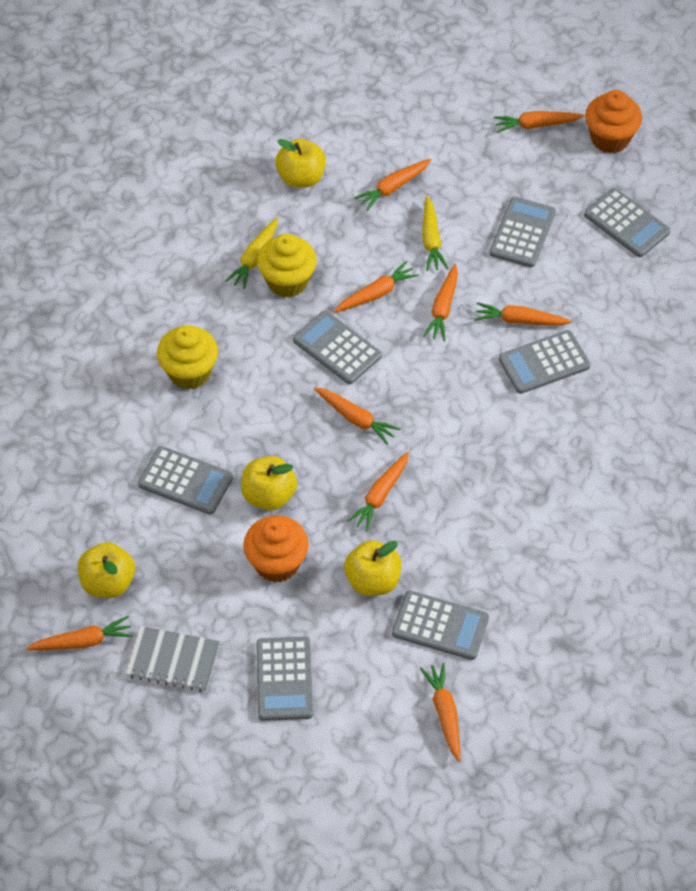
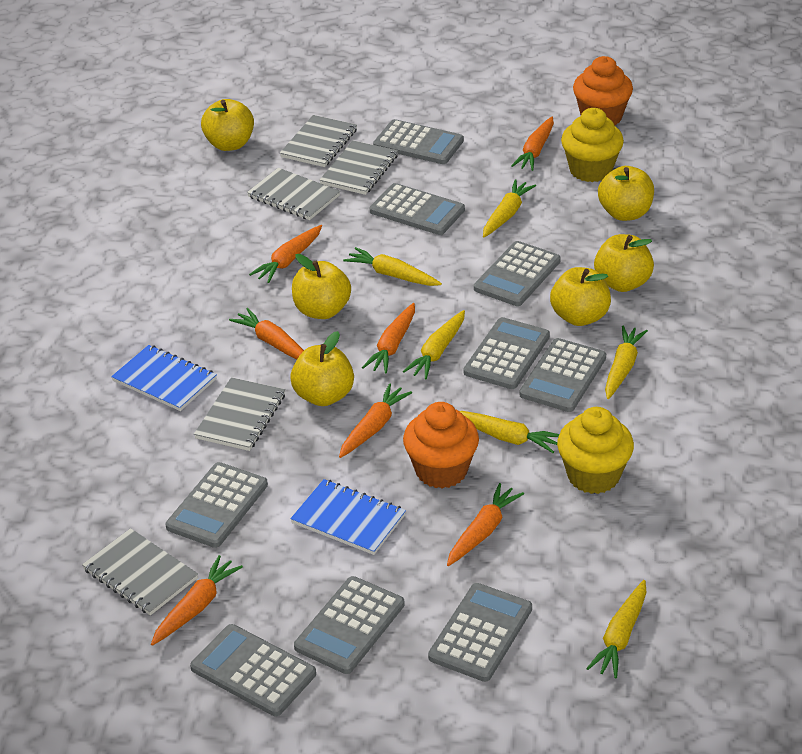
blue notebook: none = 0 -> [111,345,217,411] [290,479,406,555] = 2
grey calculator: [138,446,233,515] [256,637,313,721] [293,311,382,384] [392,590,489,660] [489,197,556,268] [499,330,590,394] [584,188,670,257] = 7 -> [166,462,268,548] [190,624,316,716] [294,576,405,674] [370,183,465,235] [373,119,464,164] [428,583,532,682] [464,317,550,389] [474,241,561,306] [519,338,606,412] = 9
grey notebook: [126,626,220,692] = 1 -> [82,528,198,615] [194,377,285,451] [247,168,340,220] [280,115,357,167] [320,140,398,195] = 5
orange carrot: [26,616,133,651] [314,387,400,445] [334,261,419,312] [347,452,409,532] [354,159,431,211] [420,663,461,762] [423,264,458,341] [475,302,572,326] [494,111,584,133] = 9 -> [151,555,243,646] [229,308,304,359] [249,225,322,283] [339,383,412,458] [362,303,415,374] [447,483,524,566] [511,117,554,171] = 7
yellow apple: [78,542,135,598] [241,456,297,510] [275,139,326,188] [344,540,401,596] = 4 -> [201,99,254,151] [290,331,354,406] [292,254,351,319] [550,267,611,326] [594,234,654,292] [598,166,654,221] = 6
yellow carrot: [225,217,278,289] [422,196,448,271] = 2 -> [343,247,442,286] [403,310,465,379] [459,411,559,453] [483,179,536,237] [586,580,647,679] [605,325,648,399] = 6

